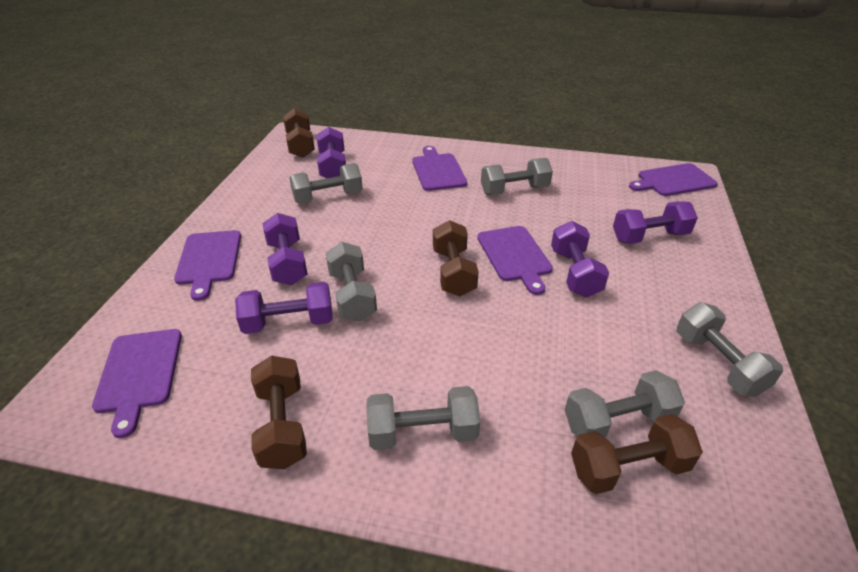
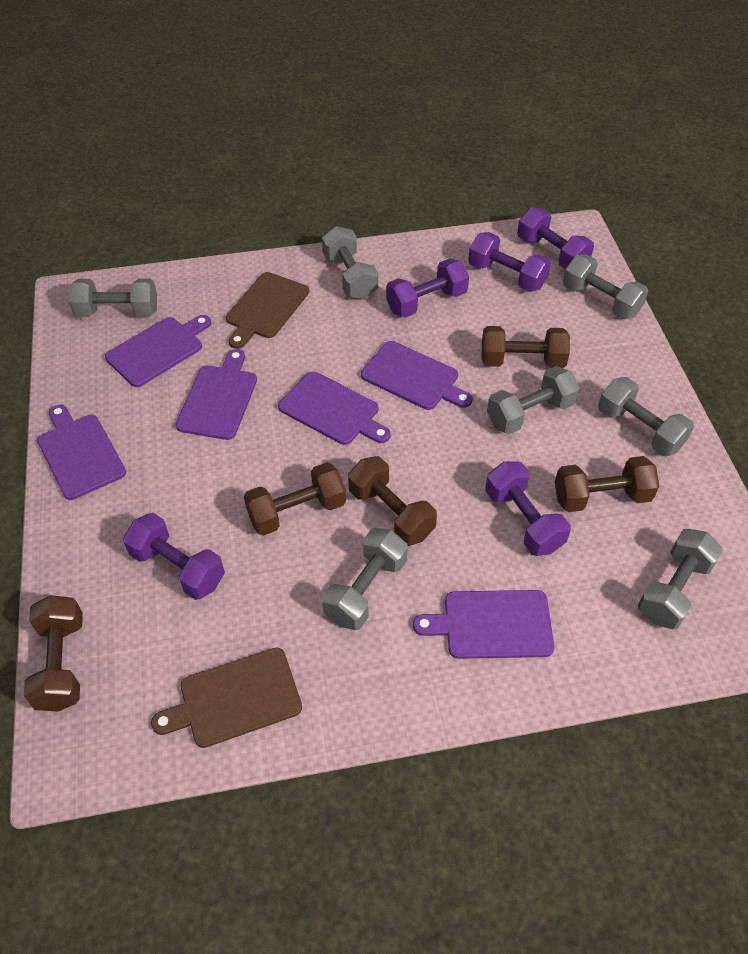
brown cutting board: none = 0 -> [151,647,302,748] [226,272,309,349] = 2
brown dumbbell: [251,356,307,469] [283,108,315,158] [433,220,479,296] [571,414,703,494] = 4 -> [24,595,83,712] [244,462,346,536] [348,456,437,546] [482,326,570,368] [555,456,659,512] = 5
grey dumbbell: [289,163,363,204] [326,242,377,322] [366,386,481,450] [481,158,553,195] [565,370,685,438] [677,302,783,397] = 6 -> [69,278,157,317] [322,226,378,299] [322,528,408,630] [487,366,580,434] [563,254,648,319] [598,377,694,456] [638,529,723,629] = 7
purple cutting board: [92,329,182,438] [174,230,241,301] [412,146,467,191] [477,226,553,295] [629,163,718,196] = 5 -> [37,404,126,500] [105,315,211,387] [176,349,257,440] [278,371,391,445] [361,341,473,410] [413,590,554,659] = 6

